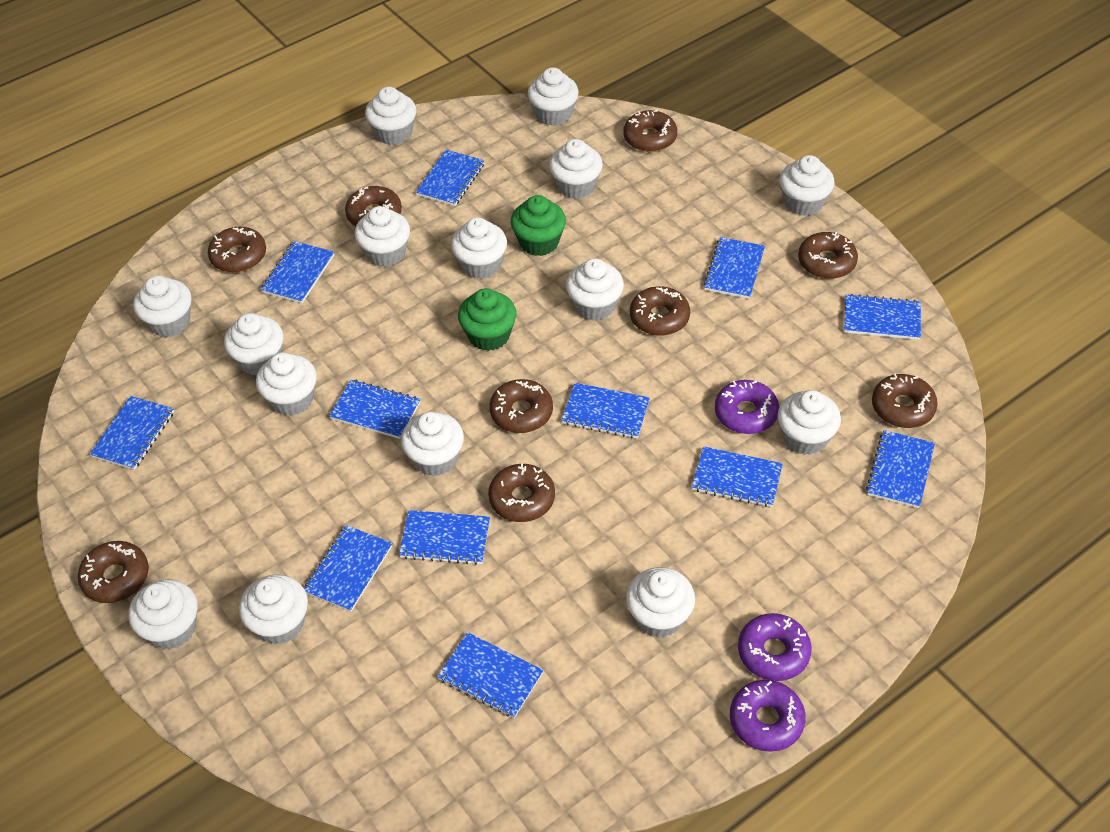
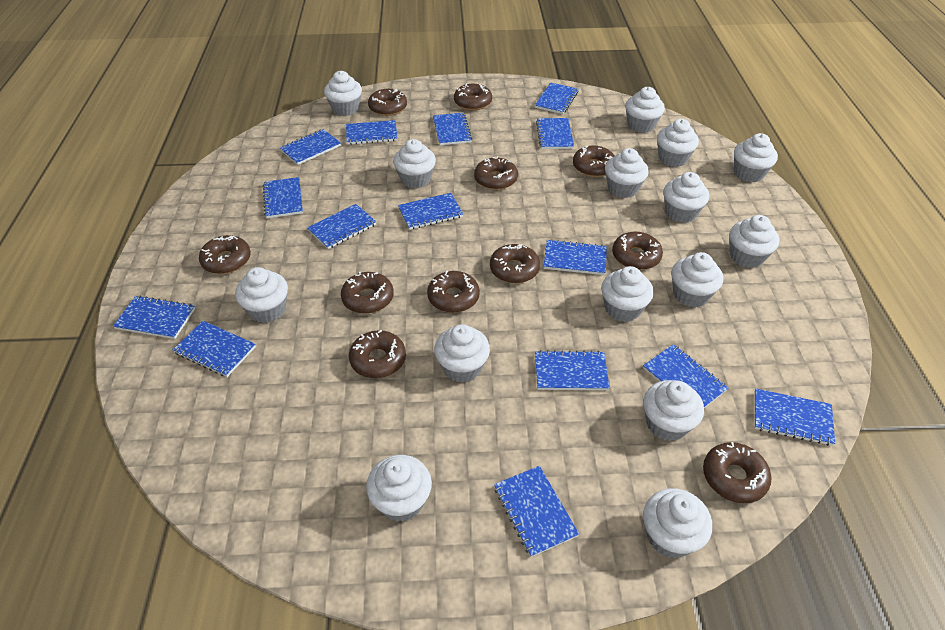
blue notebook: [90,396,174,470] [260,241,334,303] [304,525,392,612] [329,380,420,439] [399,510,490,565] [416,150,485,206] [437,632,544,718] [562,383,650,439] [692,446,783,507] [703,237,765,299] [844,294,921,340] [866,430,935,508] = 12 -> [113,295,195,339] [173,321,256,377] [263,177,303,218] [280,129,341,165] [307,204,377,249] [346,120,398,145] [398,193,463,230] [433,113,472,145] [494,466,579,557] [535,83,579,114] [535,350,610,390] [536,118,574,149] [544,239,607,275] [643,344,728,408] [755,389,835,446] = 15
brown donut: [78,541,149,603] [208,227,266,273] [345,186,402,226] [488,463,555,522] [489,379,553,433] [623,110,677,152] [630,286,690,336] [798,232,858,279] [872,374,938,428] = 9 -> [199,235,251,274] [341,272,394,314] [349,330,406,378] [368,89,407,116] [427,271,480,313] [454,83,492,111] [474,156,518,190] [490,244,540,283] [573,145,615,177] [612,232,663,270] [703,442,771,503] = 11
green cupcake: [458,288,517,351] [511,195,566,256] = 2 -> none = 0
purple donut: [715,380,779,434] [730,680,806,752] [738,613,812,681] = 3 -> none = 0

